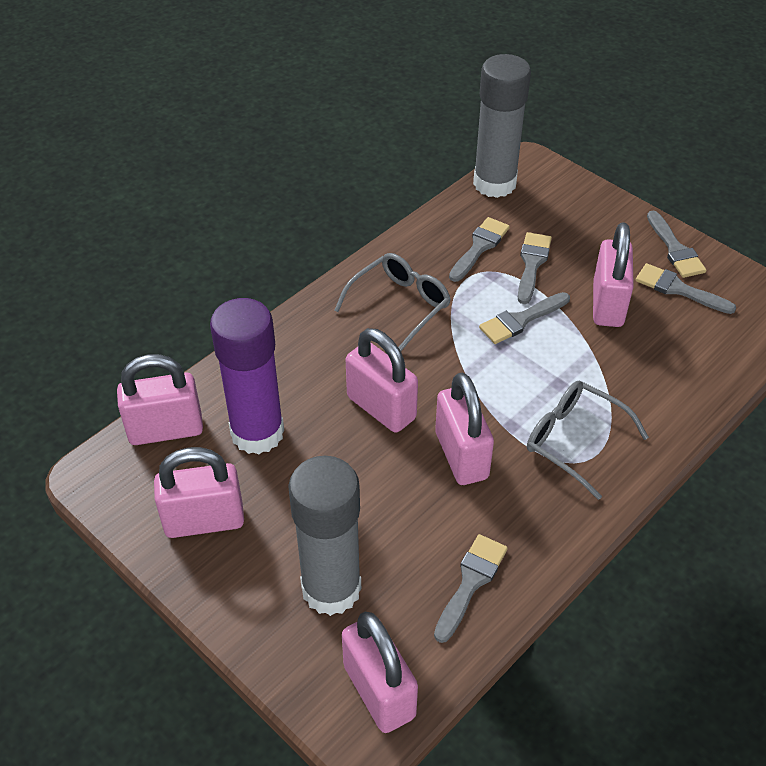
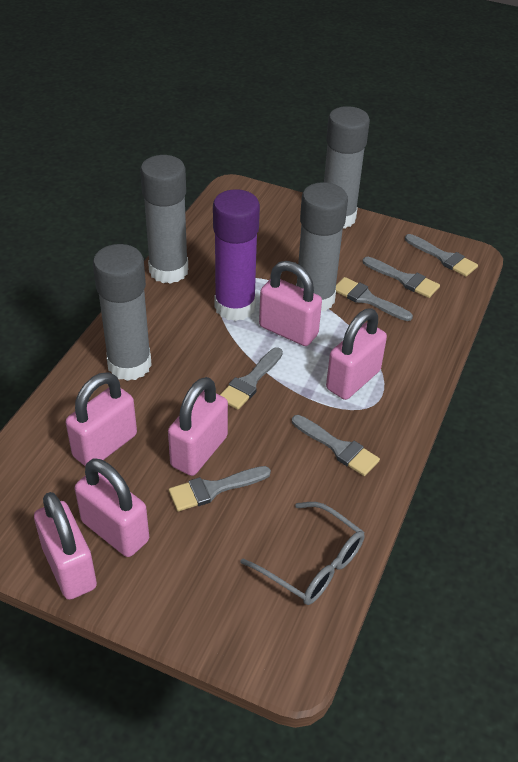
grey glasses: [334,253,451,351] [527,381,649,500] = 2 -> [240,502,364,605] = 1
grey glue stick: [288,456,361,616] [473,54,531,198] = 2 -> [93,244,152,381] [140,155,188,284] [296,182,348,311] [324,106,370,229] = 4

